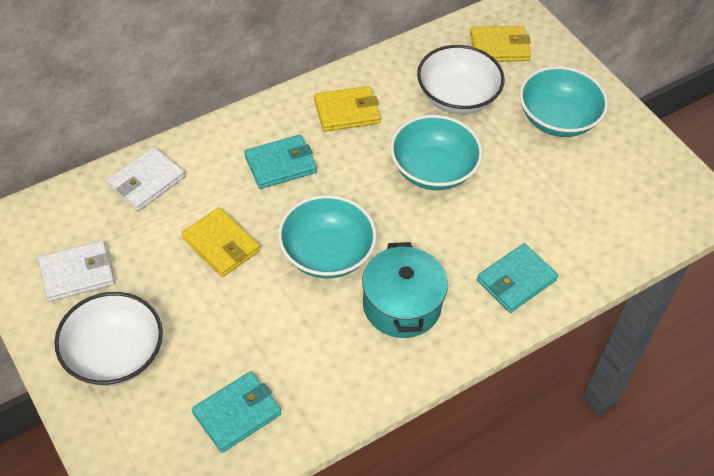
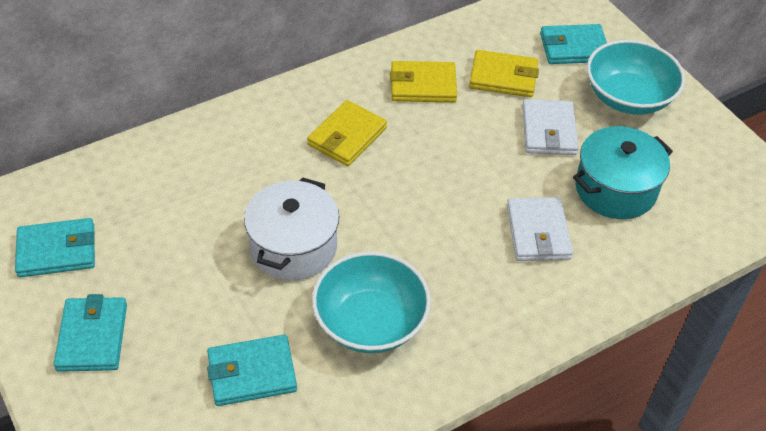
turquoise bowl: [278,195,377,278] [390,115,483,190] [520,66,608,137] = 3 -> [312,252,431,353] [587,40,685,115] = 2
turquoise wallet: [192,371,281,453] [244,135,317,189] [477,243,558,313] = 3 -> [15,218,95,277] [54,294,127,372] [207,335,297,406] [540,24,607,64] = 4
white bowl: [55,292,163,386] [417,45,505,114] = 2 -> none = 0
white pot: none = 0 -> [244,177,339,280] = 1

